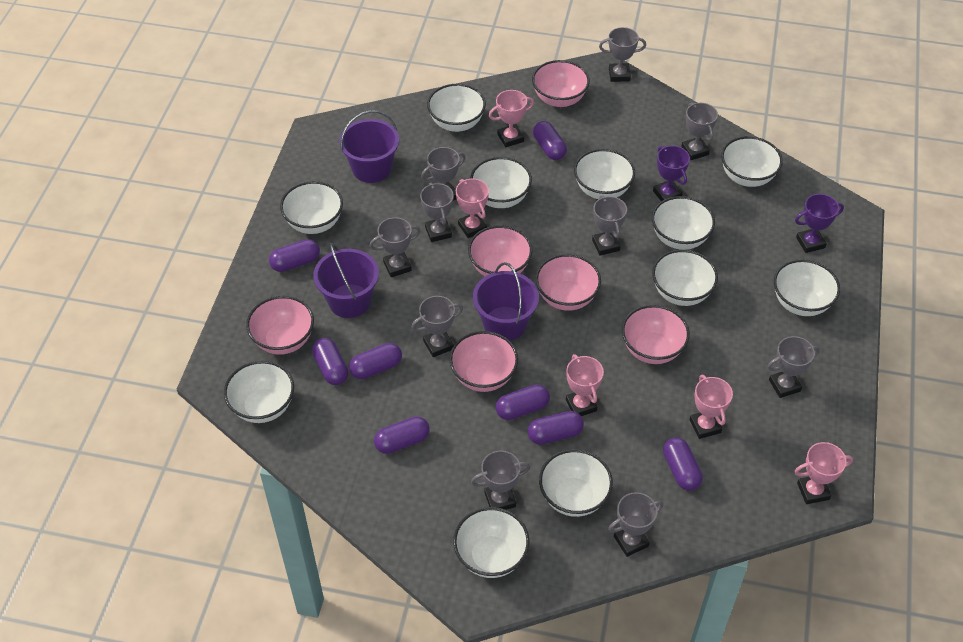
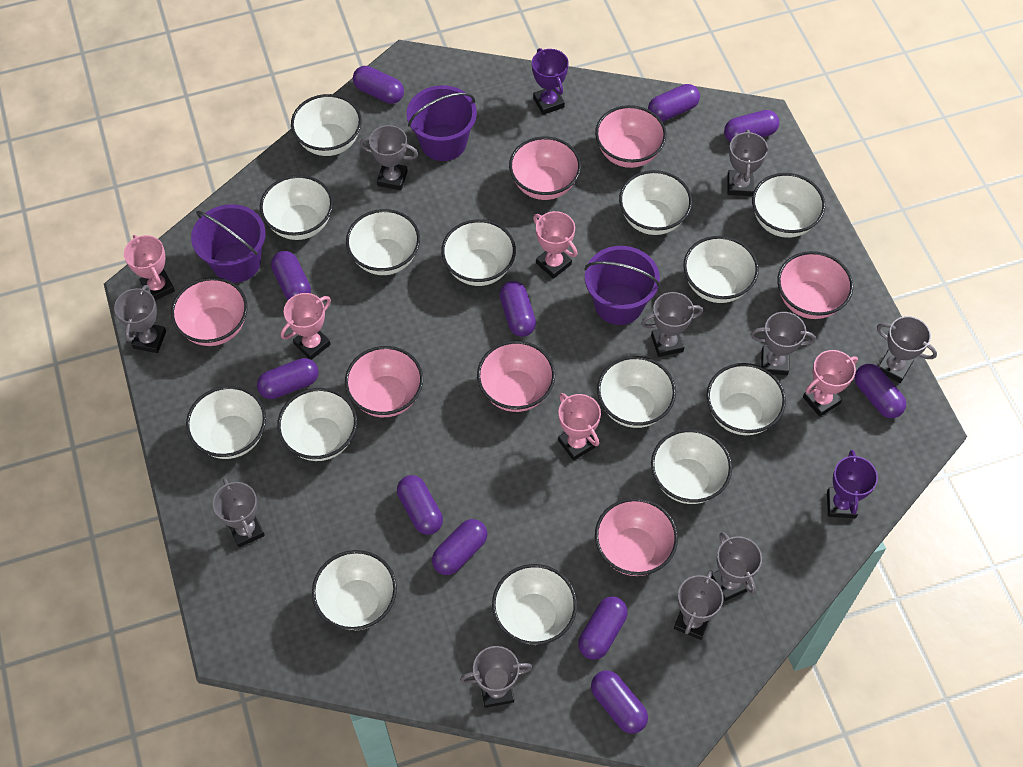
pink bowl: [246,296,314,355] [449,331,518,392] [468,225,533,276] [532,60,590,107] [535,254,601,311] [622,305,690,364] = 6 -> [171,277,248,346] [345,346,423,417] [477,341,555,412] [509,136,581,200] [595,105,666,168] [595,498,678,576] [777,251,853,319] = 7
purple capsule: [269,239,320,272] [312,338,349,385] [349,343,402,379] [374,416,430,454] [496,384,550,420] [527,411,584,445] [533,121,567,160] [663,437,703,491] = 8 -> [257,358,319,399] [271,251,311,300] [353,66,404,104] [397,475,443,535] [432,519,487,575] [499,281,536,337] [578,596,628,660] [591,670,648,734] [648,84,700,122] [724,110,779,142] [854,364,906,418] = 11
white bowl: [224,361,294,423] [280,181,343,234] [427,84,486,132] [453,507,529,578] [470,157,532,208] [539,449,613,517] [574,149,635,199] [652,196,715,250] [652,250,718,306] [721,136,783,187] [774,259,840,316] = 11 -> [186,386,266,459] [260,175,333,240] [277,388,357,461] [291,94,362,156] [312,550,397,631] [346,209,420,275] [441,219,516,286] [492,564,577,645] [597,356,676,428] [619,170,692,235] [651,429,732,504] [683,236,759,303] [707,363,786,435] [752,173,825,238] = 14

